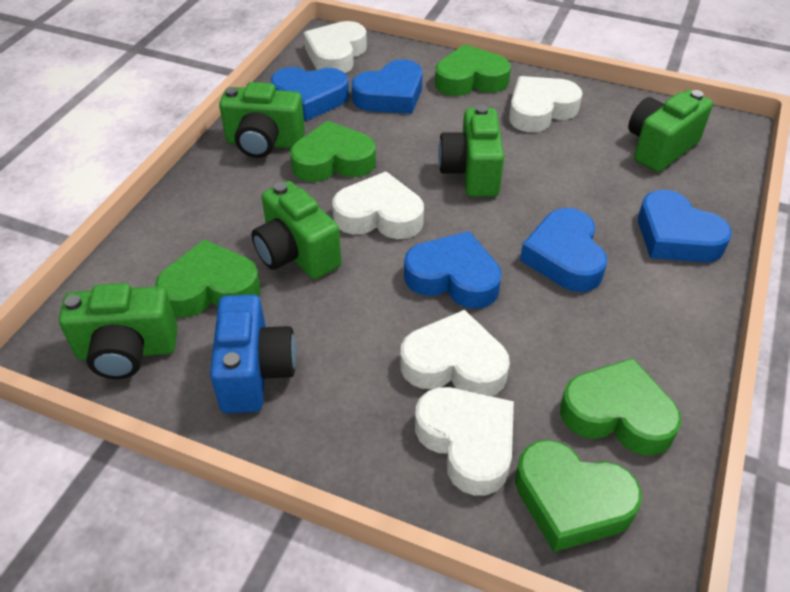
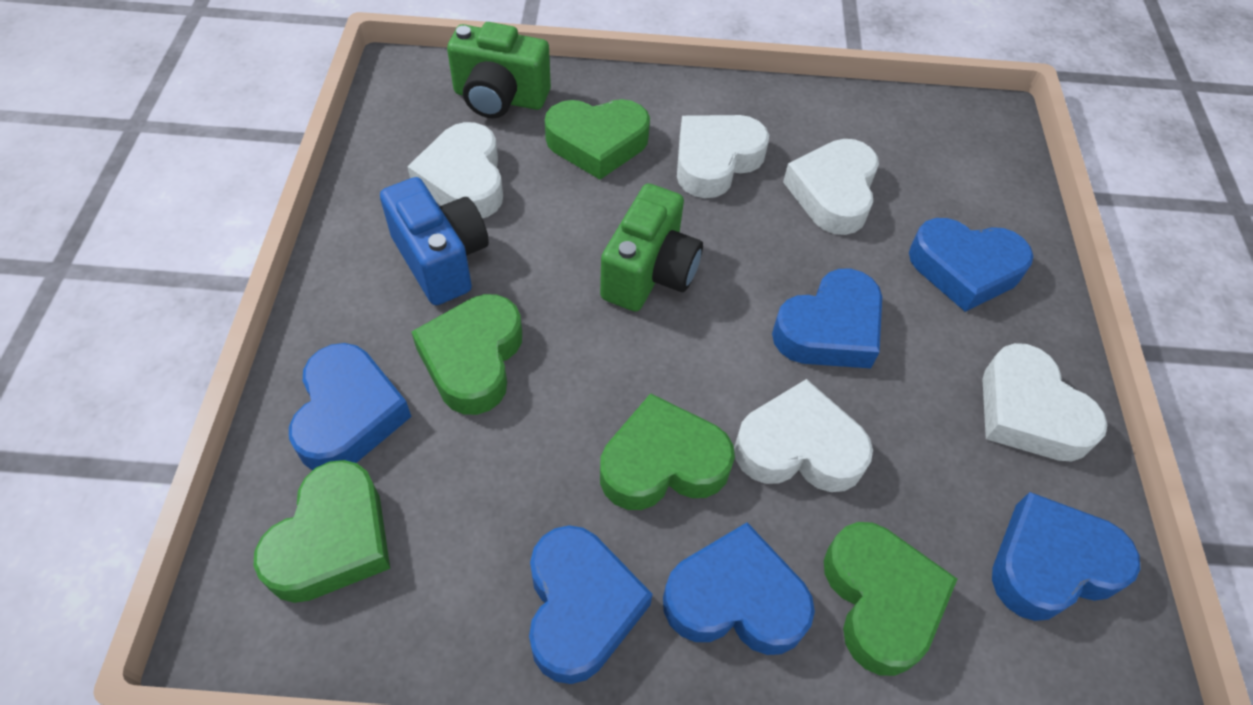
blue heart: [271,67,349,121] [352,60,423,114] [404,231,502,309] [520,208,607,292] [638,190,732,262] = 5 -> [289,343,412,470] [529,525,653,684] [663,522,815,655] [772,269,882,368] [909,218,1033,312] [992,492,1140,621] = 6
green camera: [59,283,178,379] [219,82,305,158] [251,181,341,279] [438,105,504,197] [628,90,713,172] = 5 -> [447,22,551,118] [600,183,703,311] = 2

